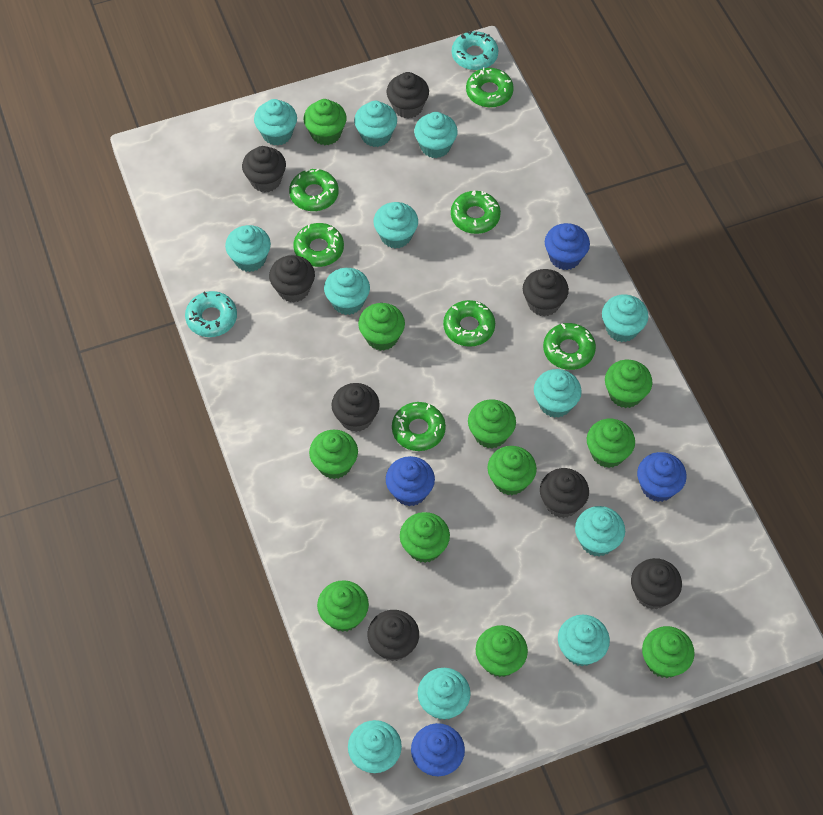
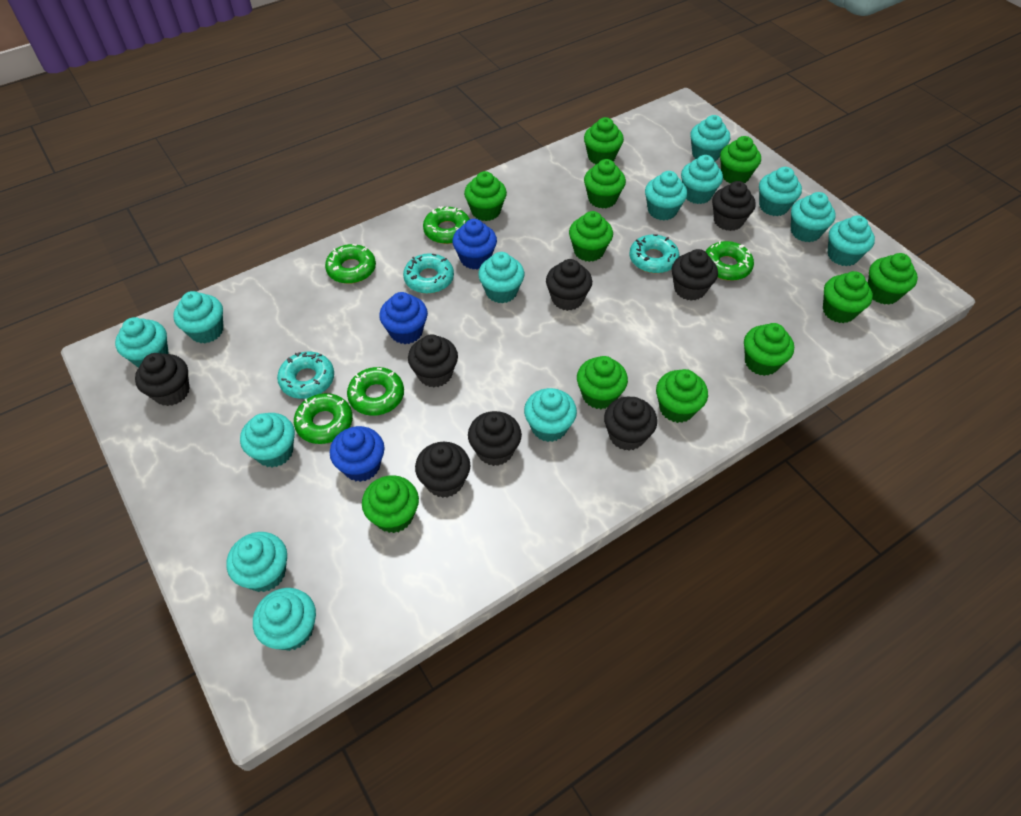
blue cupcake: [386,456,435,506] [411,723,465,777] [545,223,590,270] [637,452,687,502] = 4 -> [330,426,385,482] [379,292,428,344] [452,219,497,270] = 3
green donut: [289,169,339,211] [293,223,344,267] [392,402,446,451] [443,300,495,347] [451,191,501,234] [466,67,514,108] [543,323,596,370] = 7 -> [294,393,353,444] [325,244,376,284] [347,367,404,416] [423,206,470,244] [705,241,754,281] = 5
turquoise cupcake: [225,225,271,272] [254,99,297,145] [324,268,370,315] [348,720,402,774] [354,101,397,147] [374,202,418,249] [414,112,458,158] [418,668,471,720] [534,369,582,418] [558,615,610,666] [575,506,625,556] [602,294,648,342] = 12 -> [115,317,169,368] [173,291,223,343] [227,532,287,592] [240,413,295,467] [253,588,316,651] [478,252,524,303] [524,388,577,442] [645,171,687,220] [681,155,723,204] [690,115,730,161] [759,167,802,216] [791,192,835,242] [828,215,875,266] = 13
turquoise donut: [185,291,237,337] [452,31,498,70] = 2 -> [277,351,334,399] [403,253,454,294] [629,234,679,273] = 3

